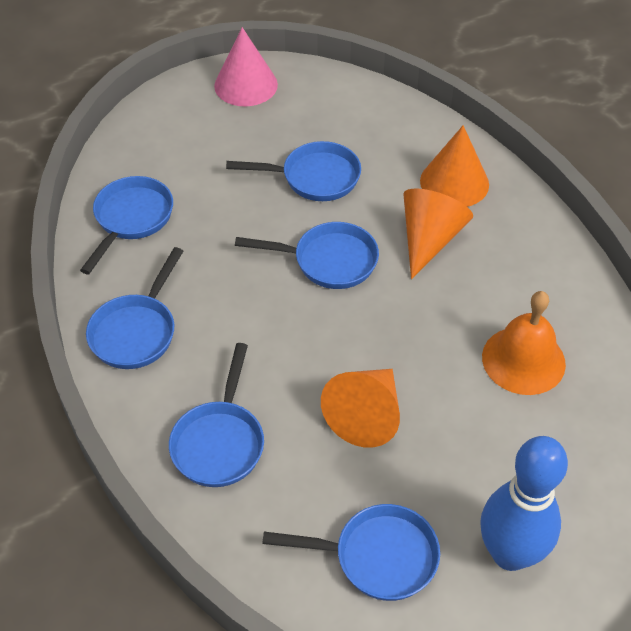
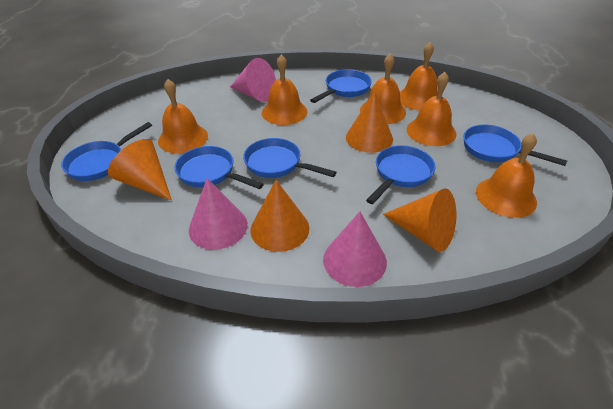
blue bowling pin: [480,436,568,571] = 1 -> none = 0
orange bell: [482,291,566,395] = 1 -> [158,79,208,153] [262,54,307,125] [360,53,406,124] [400,42,438,111] [407,72,457,146] [476,133,537,218] = 6
orange cone: [321,369,400,448] [403,189,473,279] [420,125,489,207] = 3 -> [108,139,172,200] [251,180,310,252] [346,91,393,153] [383,188,456,252] = 4
pink cone: [214,27,278,106] = 1 -> [189,178,248,250] [230,58,276,102] [323,211,387,287] = 3

